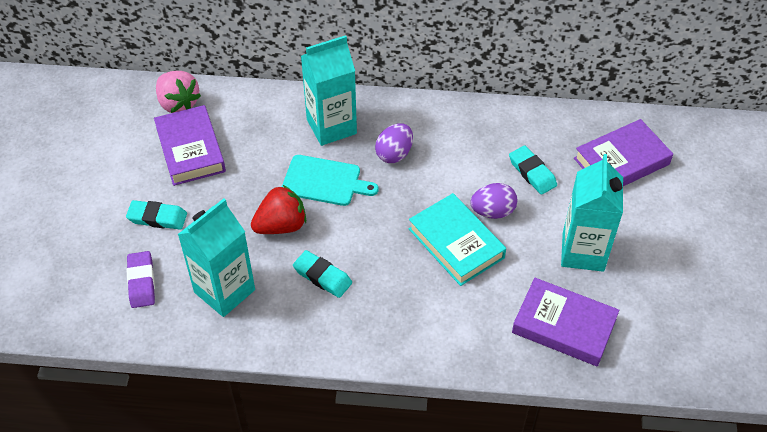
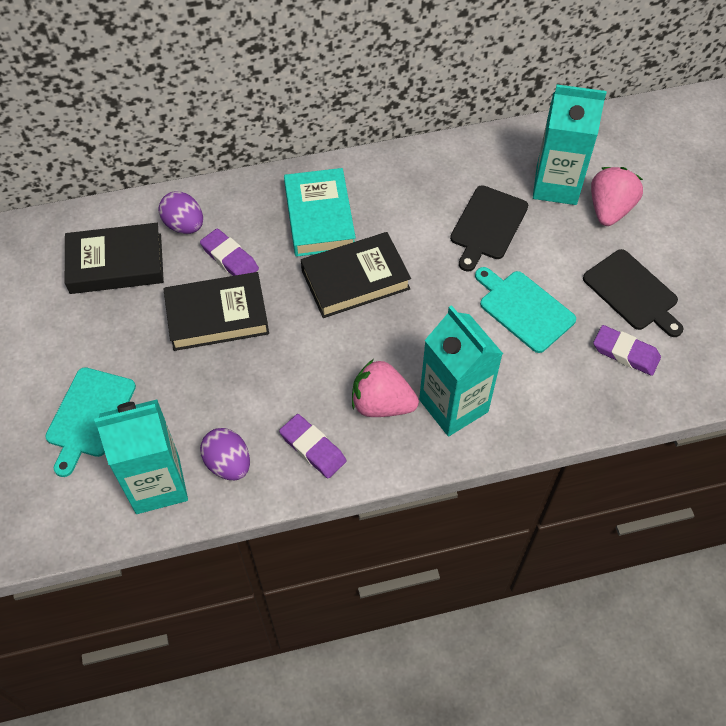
black book: none = 0 -> [65,223,164,294] [163,272,269,351] [301,232,411,318] = 3
black cutting board: none = 0 -> [450,185,528,272] [583,249,684,337] = 2
pink strawberry: [156,71,201,113] = 1 -> [352,359,419,417] [591,167,643,226] = 2
purple book: [154,105,226,186] [512,278,620,367] [574,119,673,186] = 3 -> none = 0
purple eraser: [127,251,155,308] = 1 -> [200,228,259,276] [279,414,346,478] [593,325,661,376] = 3
red strawberry: [251,185,306,234] = 1 -> none = 0
turquoise cutting board: [282,155,379,206] = 1 -> [45,367,136,477] [475,267,576,353] = 2
turquoise eraser: [126,200,187,230] [293,250,352,298] [509,146,557,195] = 3 -> none = 0

